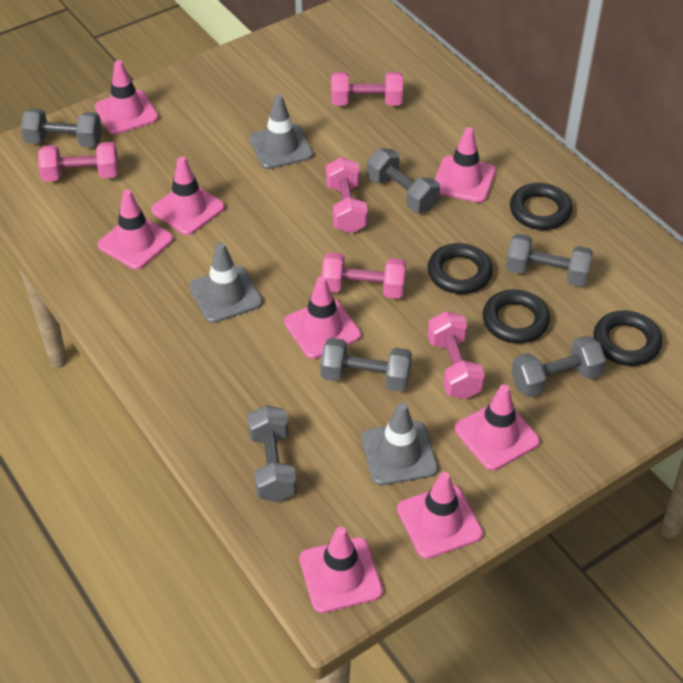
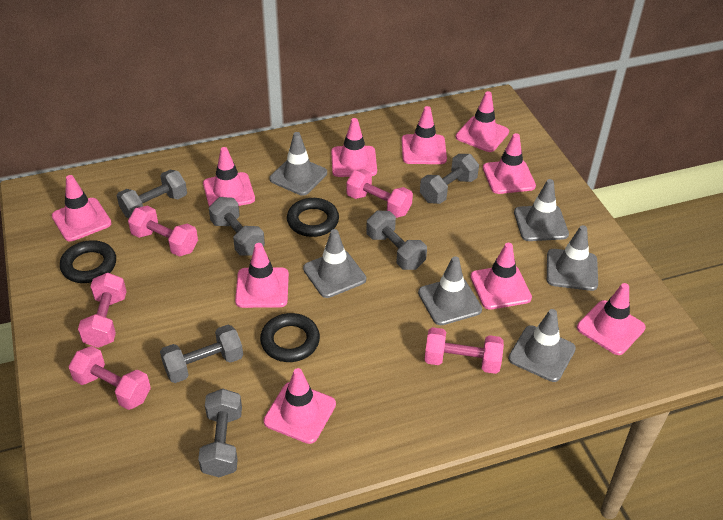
black ring: [428,243,493,294] [483,290,550,344] [510,183,572,230] [593,310,662,366] = 4 -> [60,240,116,283] [260,313,320,362] [287,198,339,237] = 3
grey traffic cone: [189,242,263,323] [249,95,313,169] [361,403,438,485] = 3 -> [269,132,327,196] [303,229,366,298] [418,256,482,325] [508,309,576,382] [514,179,569,241] [547,225,598,291] = 6
pink traffic cone: [95,60,159,134] [98,190,173,270] [151,156,225,235] [284,277,361,359] [299,527,383,613] [397,472,483,559] [434,127,496,203] [455,384,540,470] = 8 -> [52,175,111,242] [203,147,255,206] [235,243,289,308] [263,368,336,444] [331,118,377,177] [402,106,447,164] [456,91,509,152] [470,243,532,310] [483,133,536,194] [577,283,646,355] = 10

